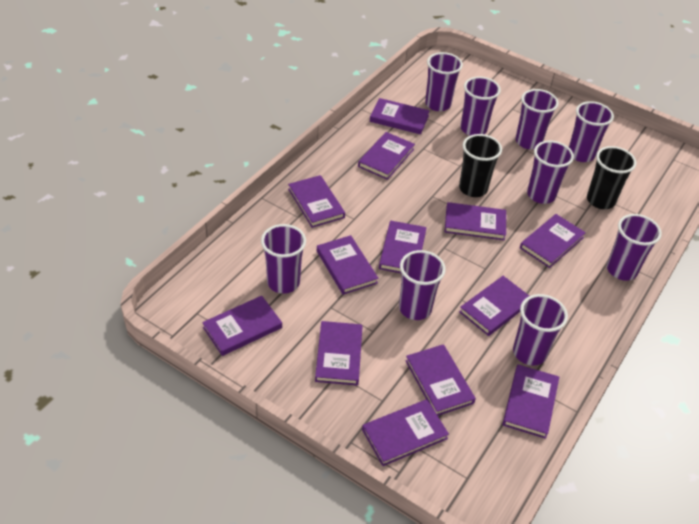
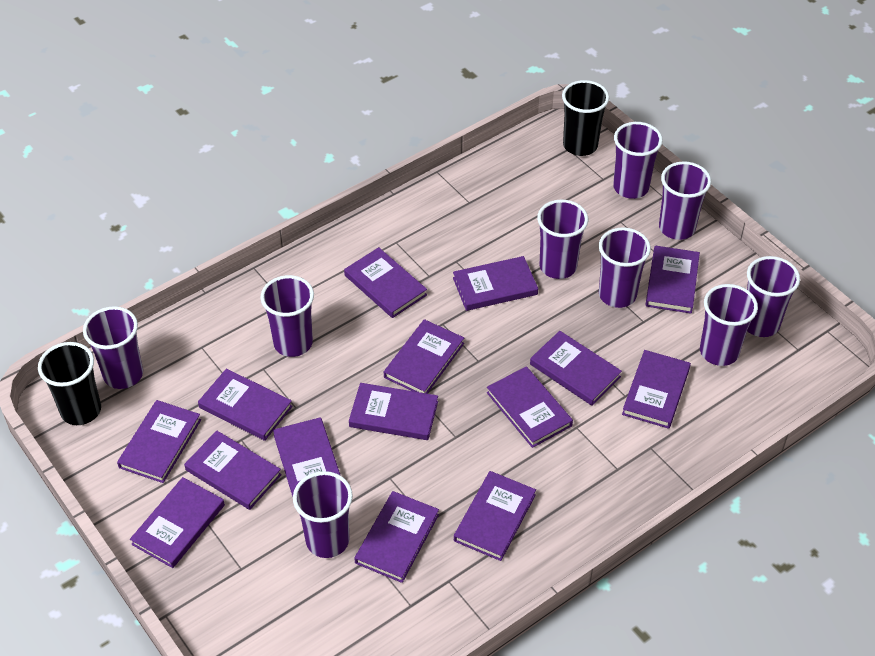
purple book: [202,296,282,356] [288,175,345,228] [315,321,363,385] [317,235,378,295] [358,132,415,180] [362,399,449,466] [370,98,430,134] [379,221,427,273] [405,344,476,416] [445,202,506,240] [459,276,529,336] [503,364,559,439] [520,214,586,268] = 13 -> [117,400,201,483] [130,477,225,568] [184,430,282,510] [198,369,293,441] [273,417,341,497] [344,247,427,318] [349,383,438,440] [354,491,439,583] [384,319,464,394] [453,256,538,311] [454,471,536,561] [487,366,573,448] [530,331,622,406] [622,350,691,429] [645,246,700,314] = 15

